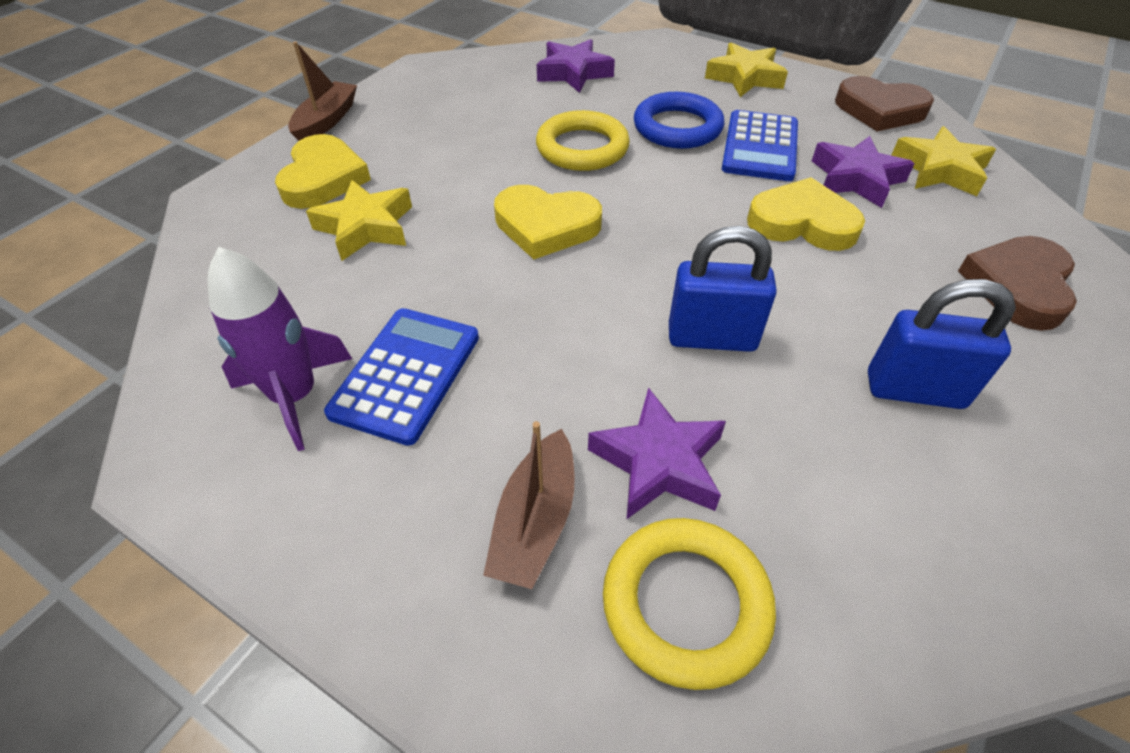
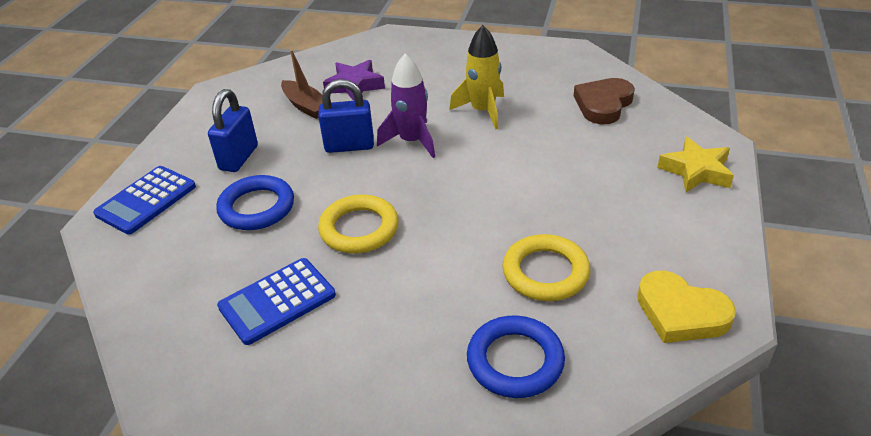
blue ring: [634,92,724,149] = 1 -> [216,175,294,230] [467,315,565,398] = 2
brown boat: [288,41,357,141] [483,421,575,589] = 2 -> [281,50,323,119] = 1
brown heart: [835,76,934,132] [958,236,1077,331] = 2 -> [574,78,635,124] = 1
purple star: [537,39,615,93] [588,388,726,520] [812,136,915,208] = 3 -> [323,60,385,101] = 1
yellow heart: [275,134,371,209] [494,185,602,259] [747,177,865,251] = 3 -> [637,271,736,343] = 1
yellow rocket: none = 0 -> [449,25,504,130] = 1
yellow star: [306,180,412,261] [705,42,788,97] [891,126,996,196] = 3 -> [657,137,734,192] = 1

